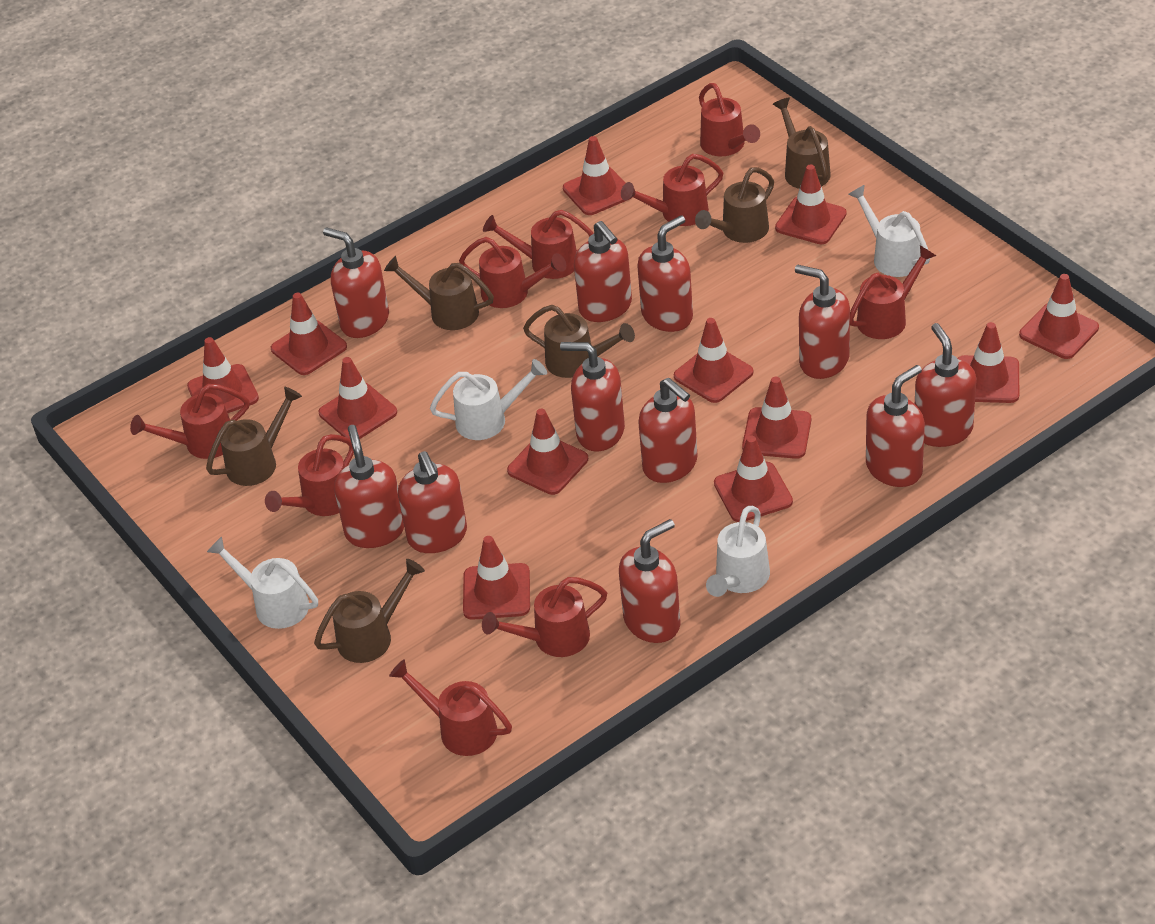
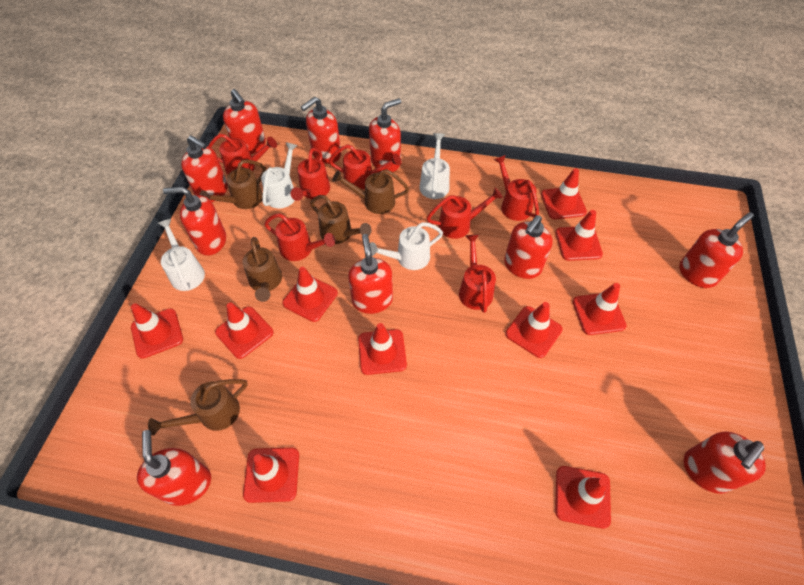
brown watering can: [206,387,302,486] [314,559,425,663] [384,256,494,330] [523,305,635,378] [695,167,774,243] [773,98,831,189] = 6 -> [148,379,247,436] [200,160,266,209] [243,237,282,302] [310,195,371,244] [332,169,409,214] = 5
red soap dispenser: [323,227,389,338] [334,425,404,548] [398,451,467,553] [560,342,625,451] [574,221,632,322] [619,519,681,643] [637,215,693,332] [638,378,698,483] [795,265,850,379] [866,365,925,487] [915,323,976,447] = 11 -> [137,430,211,506] [163,187,226,256] [181,135,228,202] [223,89,266,154] [301,97,341,164] [348,234,393,314] [369,98,401,172] [504,215,553,279] [680,212,754,288] [684,432,766,494] = 10
red traffic cone: [187,337,259,413] [271,293,347,375] [319,357,397,439] [463,536,530,620] [507,409,588,495] [563,136,631,215] [674,318,753,403] [714,436,793,522] [742,377,811,459] [775,165,847,244] [957,322,1019,403] [1019,274,1099,359] = 12 -> [131,303,183,359] [215,303,274,359] [243,448,299,503] [282,267,338,322] [358,323,407,375] [505,302,563,358] [541,168,587,219] [555,466,611,529] [556,210,603,261] [573,283,627,335] = 10
red watering can: [130,384,249,459] [265,434,354,516] [389,659,512,756] [459,237,566,308] [482,577,607,657] [483,210,594,279] [621,154,724,226] [699,83,760,156] [850,245,936,339] = 9 -> [208,134,277,175] [264,213,335,261] [291,148,330,201] [329,144,401,190] [427,188,503,239] [459,234,496,313] [494,155,539,221] = 7

